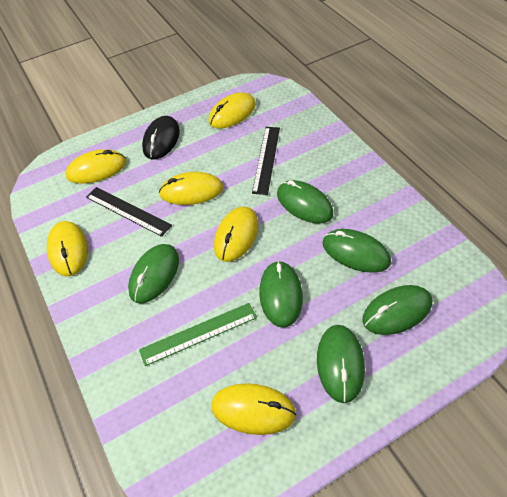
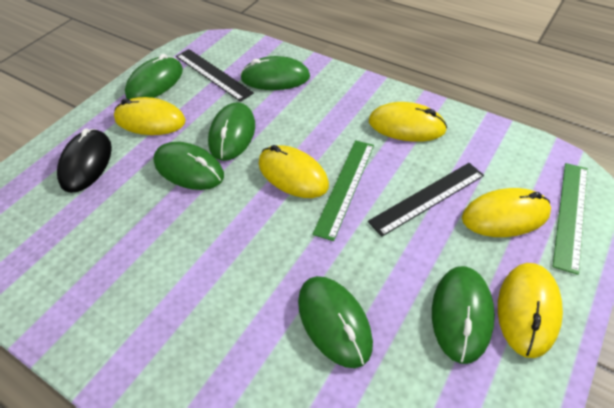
green ruler: [139,303,257,366] = 1 -> [312,140,374,241] [552,163,588,275] = 2
yellow mouse: [47,221,88,277] [66,149,126,184] [159,172,223,205] [209,92,256,129] [211,383,297,435] [214,207,258,262] = 6 -> [114,97,186,135] [259,145,329,198] [369,102,447,142] [462,188,551,237] [498,263,563,358] = 5

